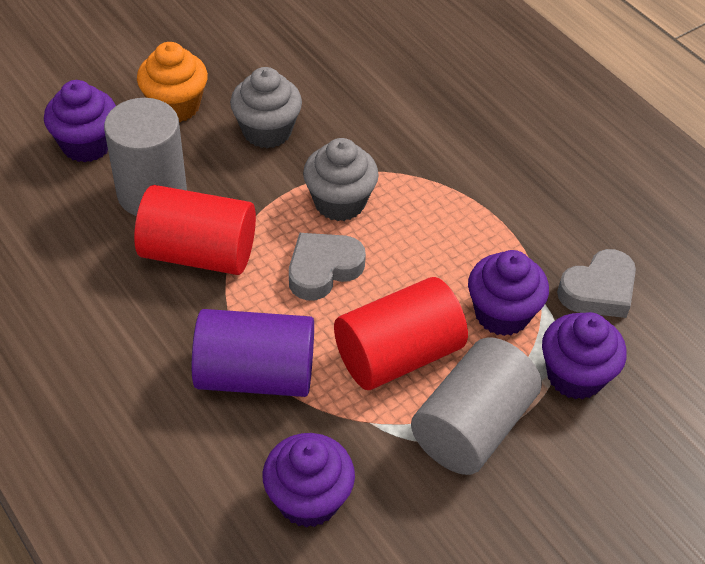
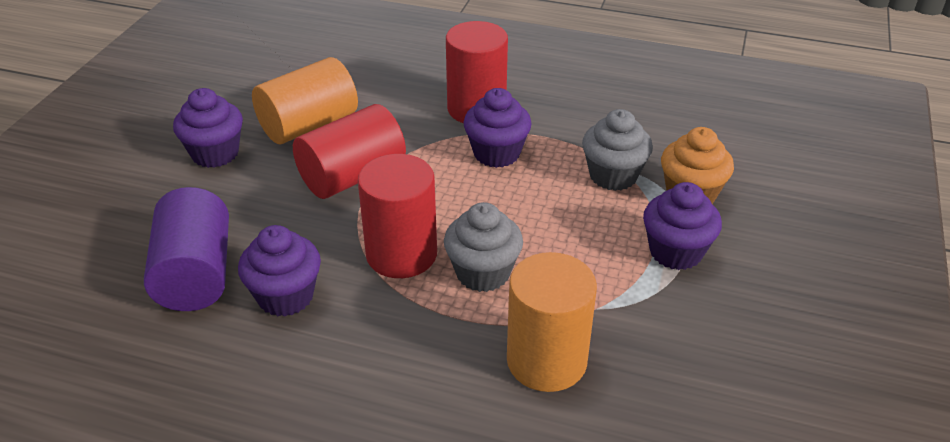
grey cylinder: [104,98,187,216] [411,337,542,475] = 2 -> none = 0
grey heart: [289,233,366,301] [557,249,636,318] = 2 -> none = 0
orange cylinder: none = 0 -> [252,57,358,144] [507,252,597,392] = 2
red cylinder: [134,185,256,275] [334,277,468,390] = 2 -> [293,104,406,199] [358,154,437,278] [446,21,508,123] = 3

